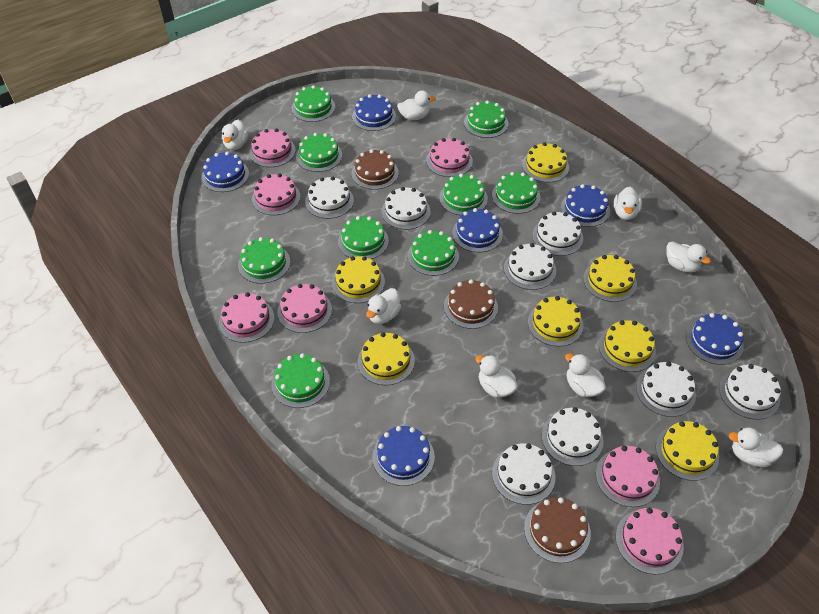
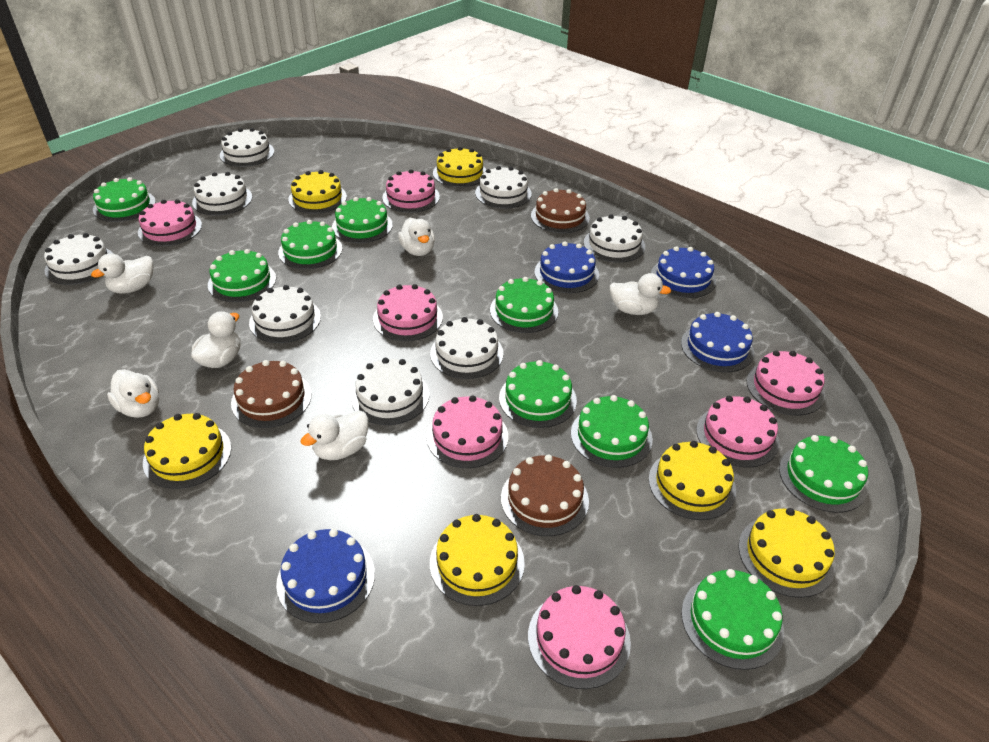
blue cake: [201,152,249,192] [352,94,396,131] [372,426,435,486] [453,208,503,252] [561,184,610,227] [686,313,744,365] = 6 -> [276,529,375,623] [535,241,599,293] [651,246,716,298] [681,312,754,372] = 4
white duck: [222,120,249,150] [366,288,401,324] [397,90,436,120] [475,355,518,398] [565,353,606,397] [613,187,642,220] [667,241,711,273] [728,428,784,467] = 8 -> [91,253,153,294] [107,369,159,418] [191,311,241,368] [300,410,368,460] [398,218,435,256] [610,273,671,315] = 6
yellow cake: [332,256,385,303] [358,332,415,385] [522,142,569,182] [528,296,583,346] [583,255,637,302] [599,320,656,372] [656,421,719,481] = 7 -> [143,413,231,489] [288,170,347,214] [430,514,525,606] [433,147,486,187] [649,441,736,520] [738,508,835,598] = 6

